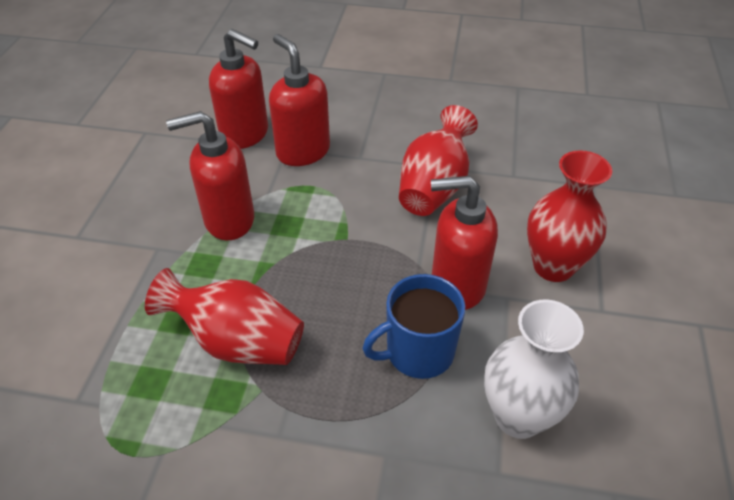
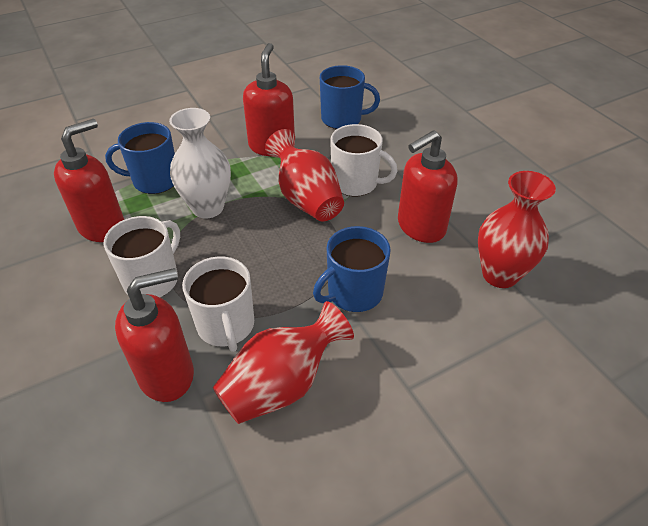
blue mug: [362,274,465,379] = 1 -> [105,122,175,194] [313,226,391,312] [320,65,380,129] = 3
white mug: none = 0 -> [104,216,180,297] [182,256,254,352] [330,124,397,196] = 3

